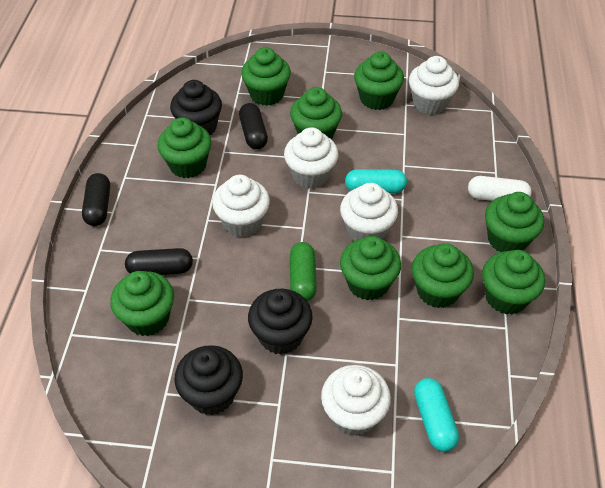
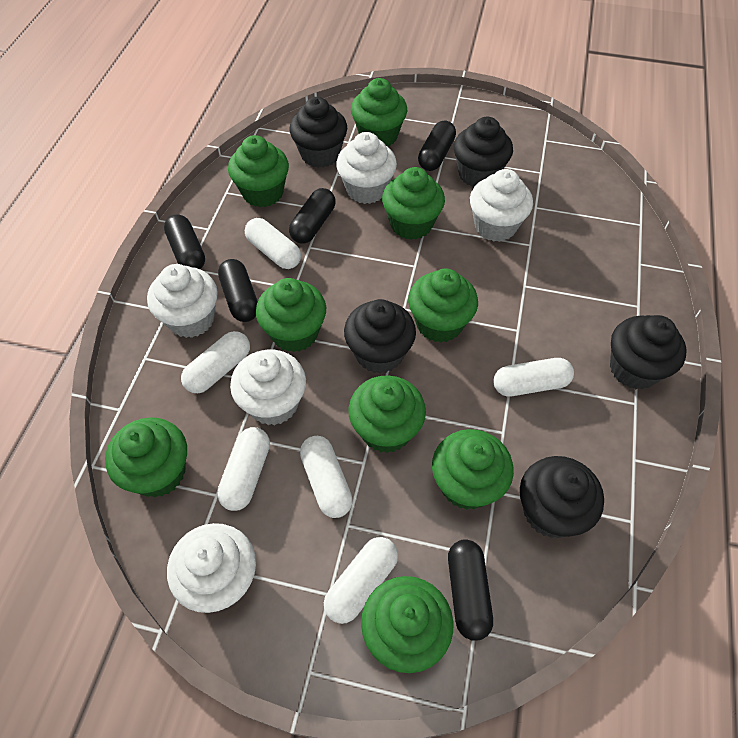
black capsule: [82,173,110,226] [125,248,193,275] [239,103,268,149] = 3 -> [164,214,205,269] [218,259,258,322] [289,188,336,244] [418,120,456,171] [448,539,493,641] = 5
black cupcake: [170,80,222,135] [174,345,243,415] [248,289,313,355] = 3 -> [289,97,347,168] [344,299,416,374] [454,116,513,187] [520,456,604,538] [610,315,687,389] = 5
green capsule: [290,242,317,301] = 1 -> none = 0
turquoise capsule: [345,169,407,193] [414,378,459,451] = 2 -> none = 0
white capsule: [468,176,532,201] = 1 -> [181,331,250,393] [218,427,270,511] [245,218,301,269] [300,436,353,518] [324,537,398,624] [493,358,574,397] = 6

